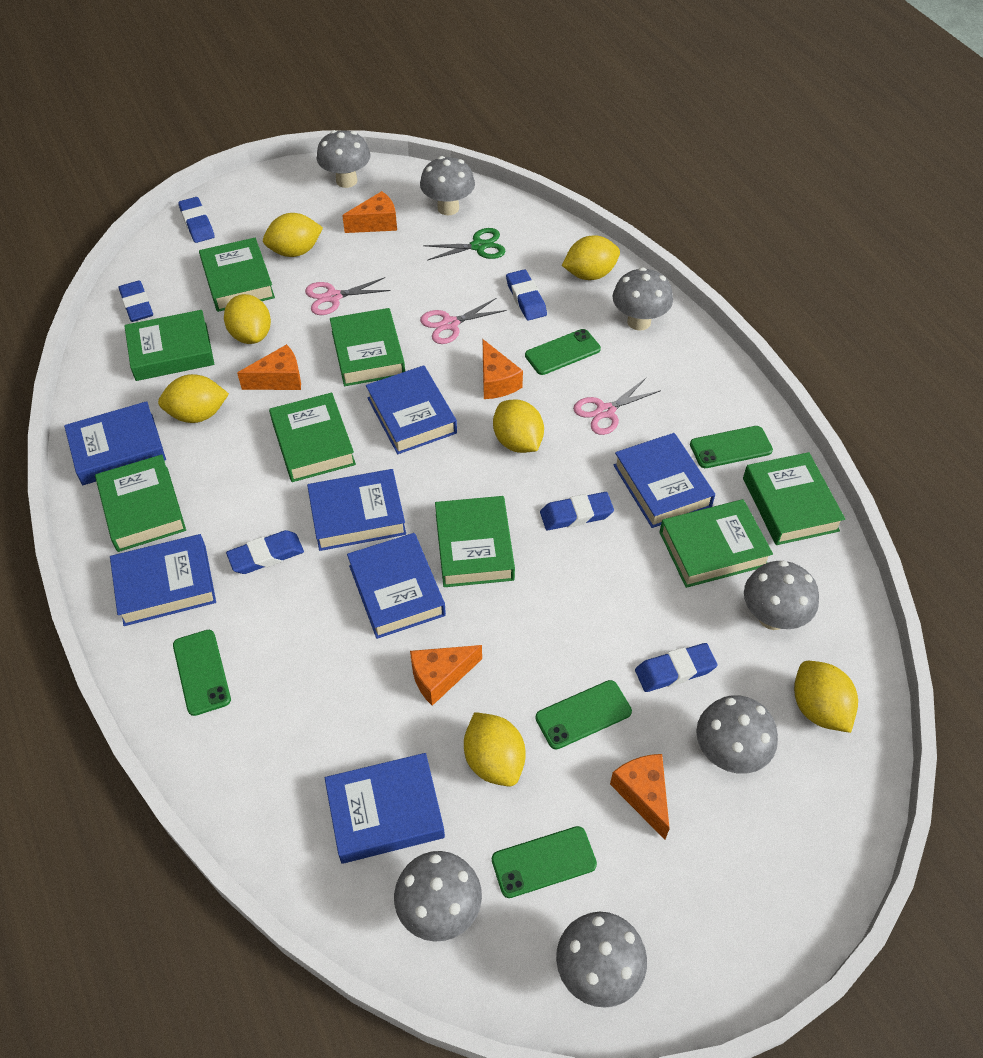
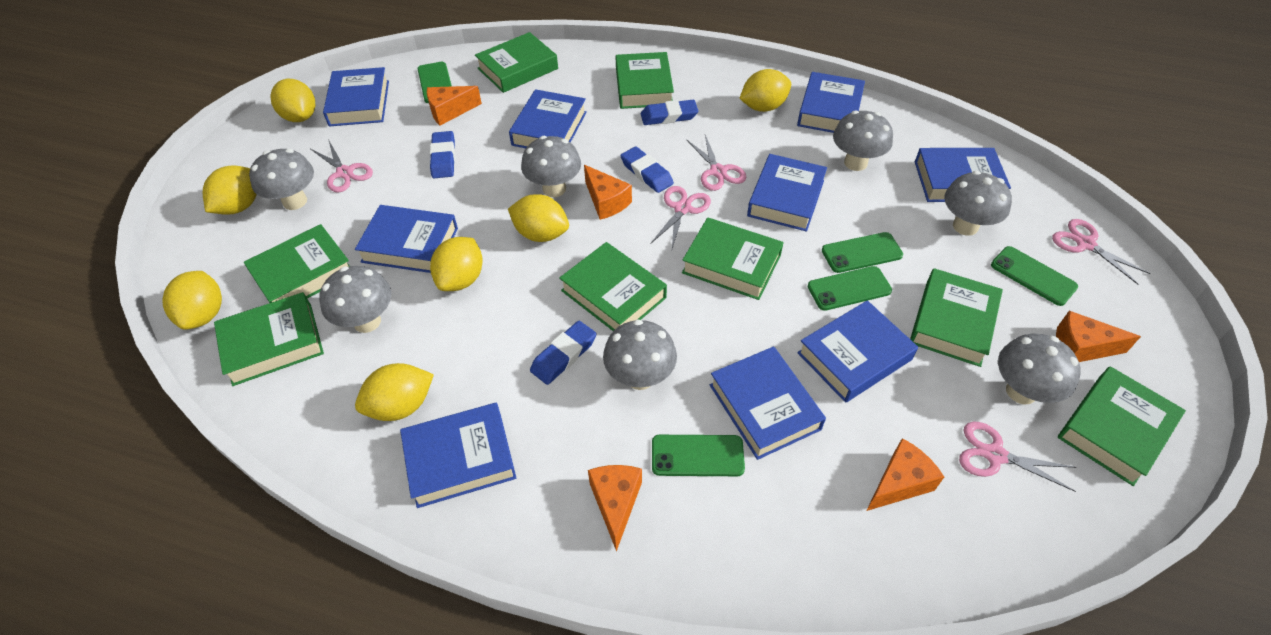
blue book: [64,401,166,485] [110,534,216,626] [307,469,406,551] [325,753,445,864] [347,533,446,639] [366,365,457,454] [613,433,715,528] = 7 -> [323,67,389,127] [355,205,458,273] [400,403,516,508] [509,89,587,148] [710,346,826,460] [747,154,827,232] [797,72,865,133] [797,300,918,403] [915,148,1011,202] = 9
blue eraser: [118,280,153,322] [178,197,215,243] [226,530,304,574] [506,269,547,321] [540,492,614,530] [635,643,718,692] = 6 -> [430,131,455,178] [530,321,596,385] [620,146,674,193] [641,100,698,125] = 4
green scissors: [423,228,506,260] = 1 -> none = 0
pink scissors: [305,277,391,315] [420,298,506,344] [573,378,661,435] = 3 -> [311,139,373,192] [650,186,711,249] [686,135,746,191] [959,422,1076,492] [1052,219,1151,284] = 5

